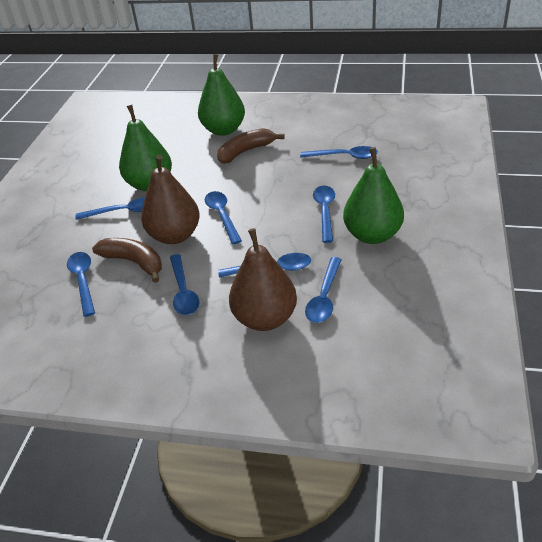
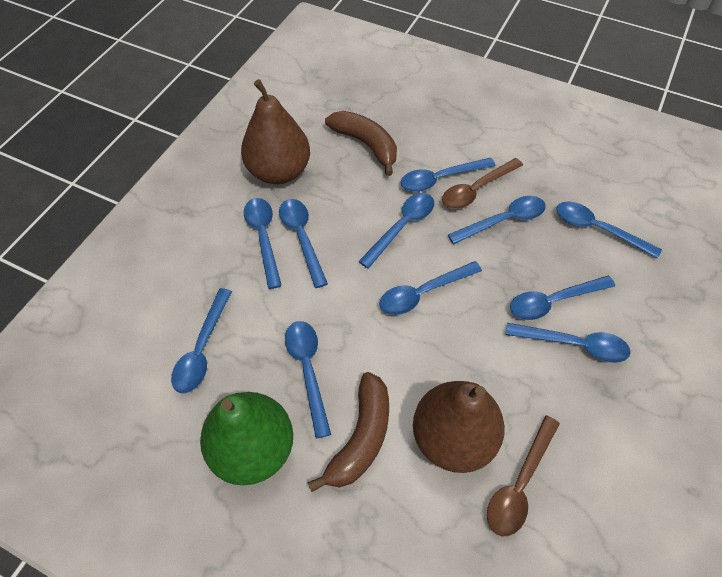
blue spoon: [67,252,95,317] [75,198,145,220] [170,254,200,315] [205,191,242,244] [218,253,311,278] [300,146,378,159] [305,257,342,323] [313,185,335,243] = 8 -> [171,288,232,393] [244,198,282,289] [279,199,328,288] [285,321,331,438] [358,193,434,269] [379,261,482,315] [400,158,496,192] [448,196,546,244] [505,323,631,363] [510,276,615,320] [556,202,662,259] = 11
brown spoon: none = 0 -> [442,158,523,209] [487,415,560,536] = 2
green pear: [119,105,172,191] [198,54,245,136] [343,147,404,244] = 3 -> [200,392,293,485] = 1

